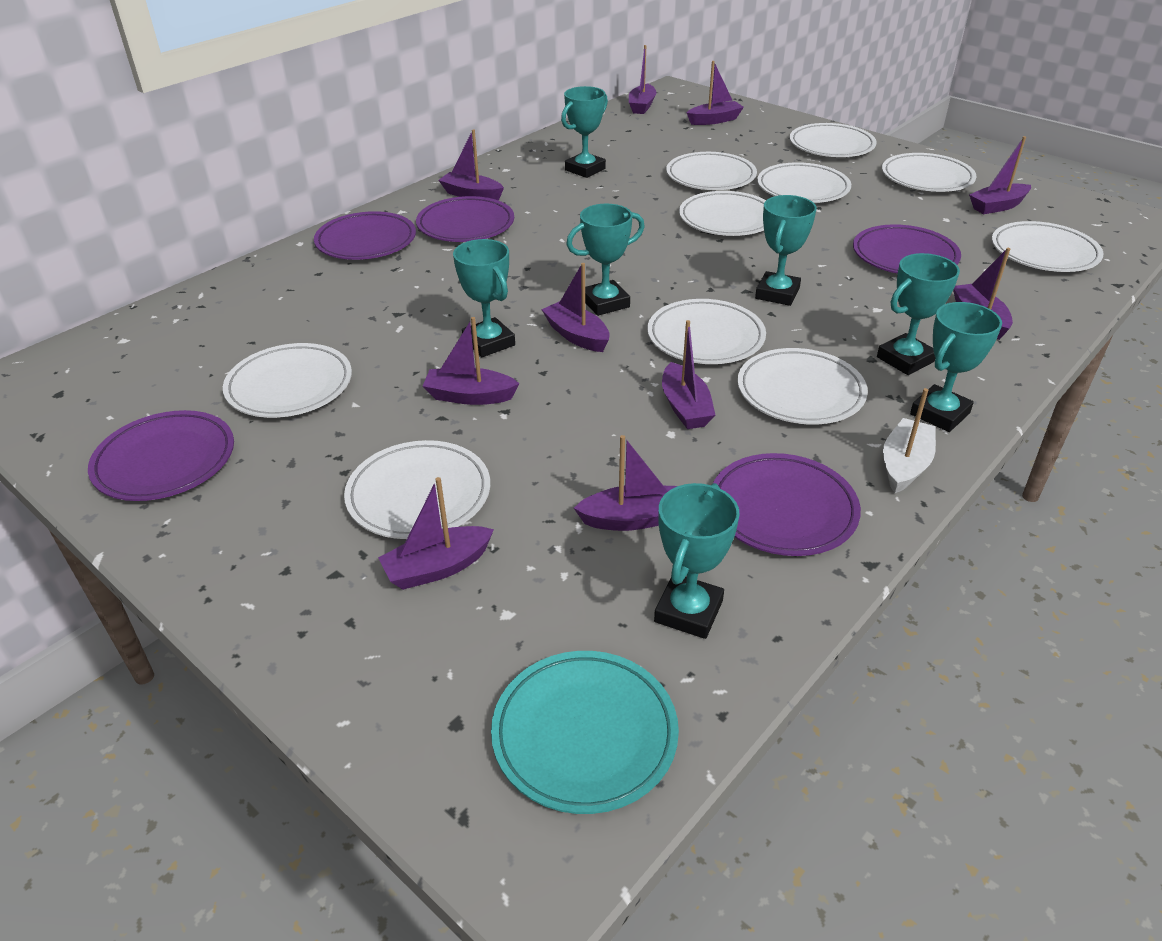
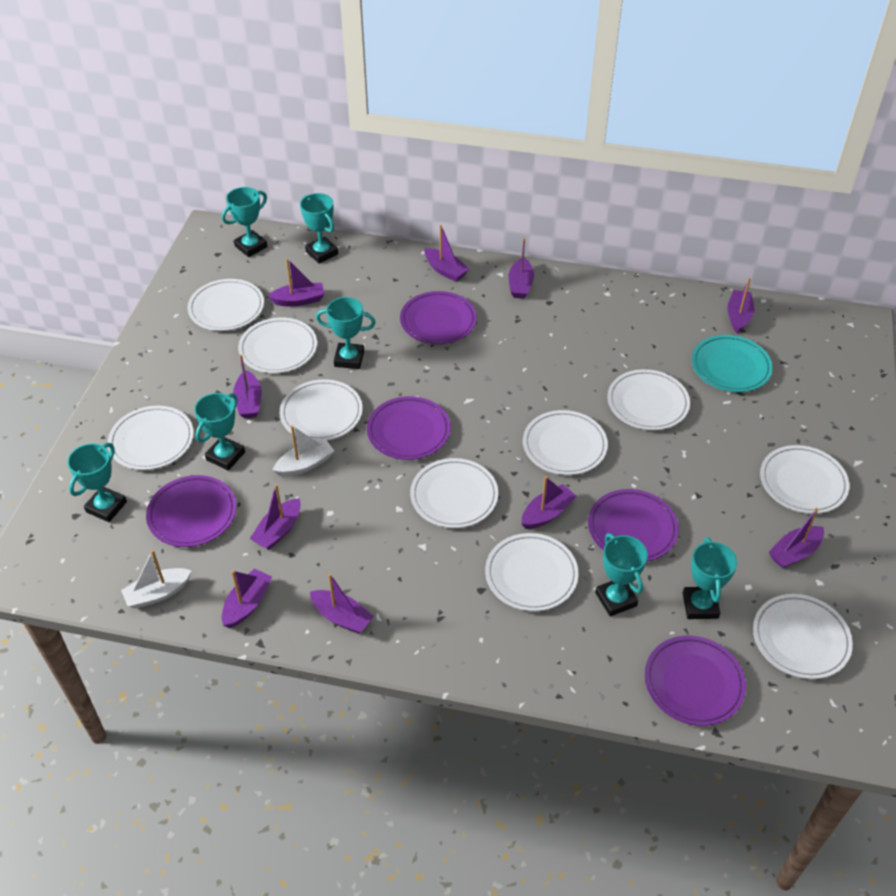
white boat: [883,388,936,493] = 1 -> [121,550,192,609] [273,425,334,477] = 2

